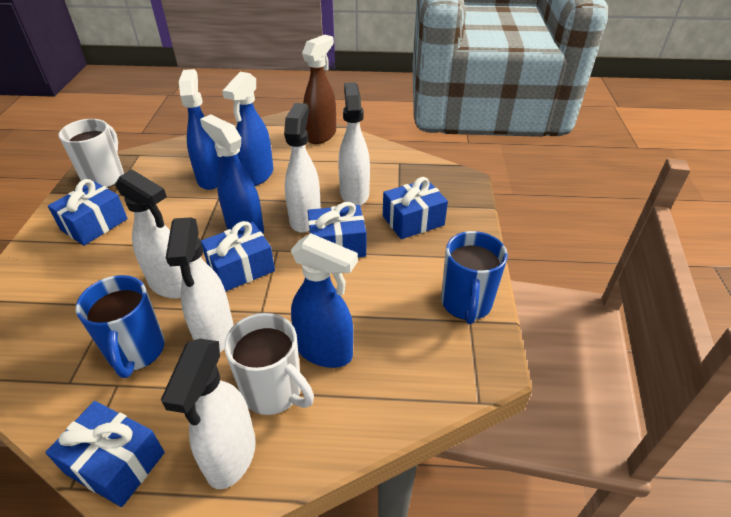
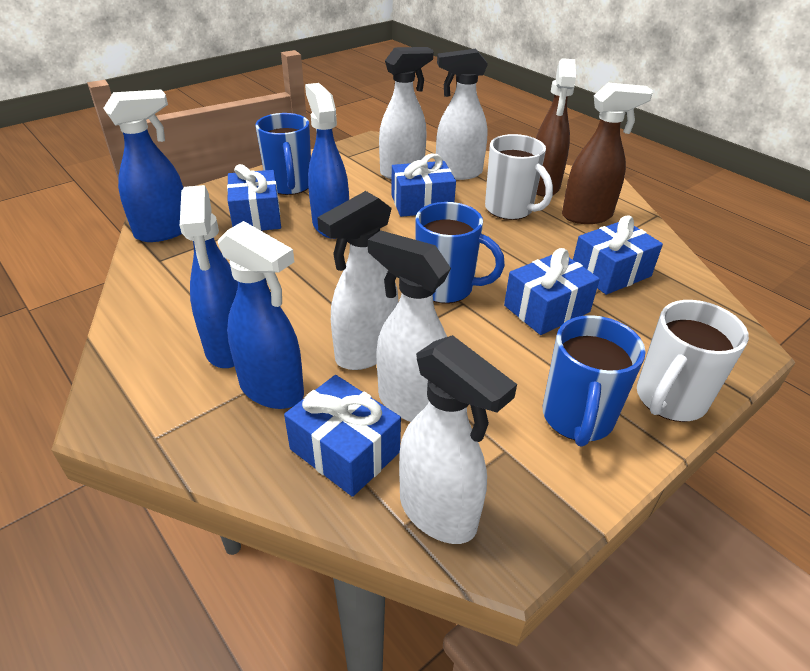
blue mug: [76,275,165,378] [441,231,508,324] = 2 -> [255,113,311,195] [416,202,505,303] [543,315,646,447] = 3
brown spray bottle: [302,35,336,144] = 1 -> [536,58,576,197] [562,83,653,224] = 2

